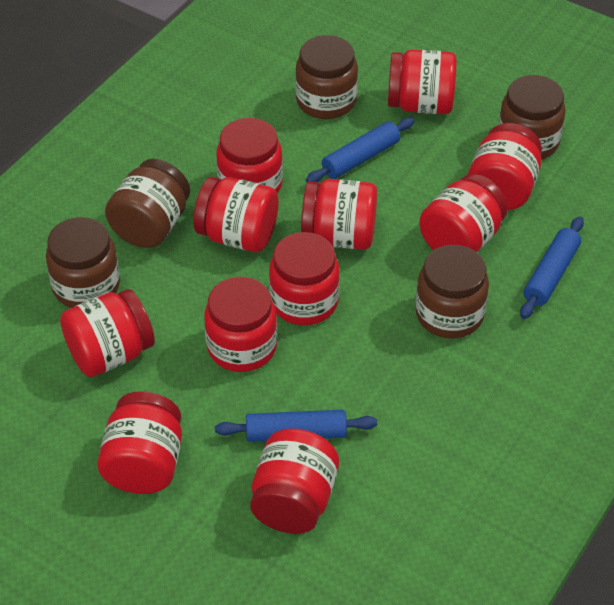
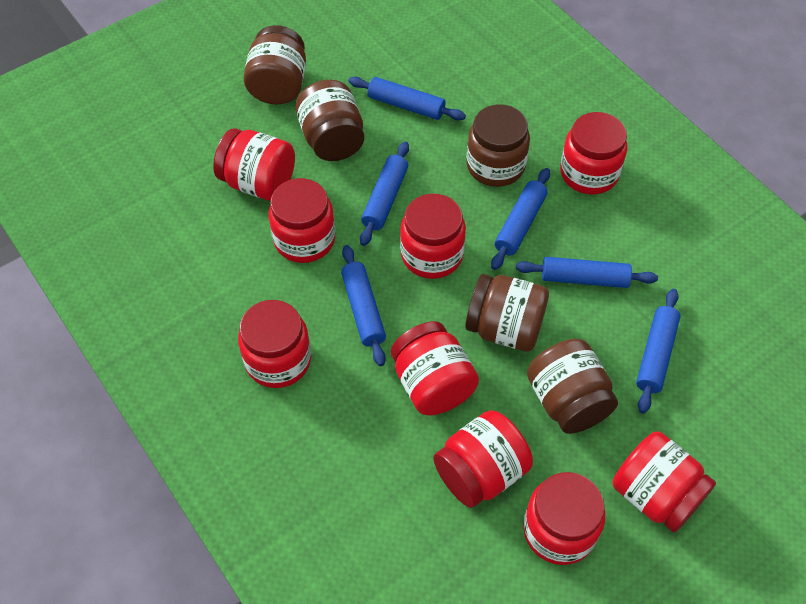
blue rolling pin: [215,410,377,442] [306,117,415,182] [520,217,584,319] = 3 -> [341,245,386,366] [348,77,466,120] [360,141,409,246] [491,168,550,270] [516,257,658,288] [636,289,681,414] = 6
red jar: [60,289,155,377] [97,391,182,494] [193,177,279,252] [204,277,277,372] [216,118,283,194] [250,429,339,534] [269,232,340,325] [301,179,377,250] [388,50,457,114] [419,174,508,252] [468,123,542,210] = 11 -> [213,128,295,201] [238,300,311,388] [269,178,335,263] [391,321,479,416] [400,194,466,279] [433,410,533,508] [523,472,605,565] [560,112,627,195] [613,431,716,533] = 9

